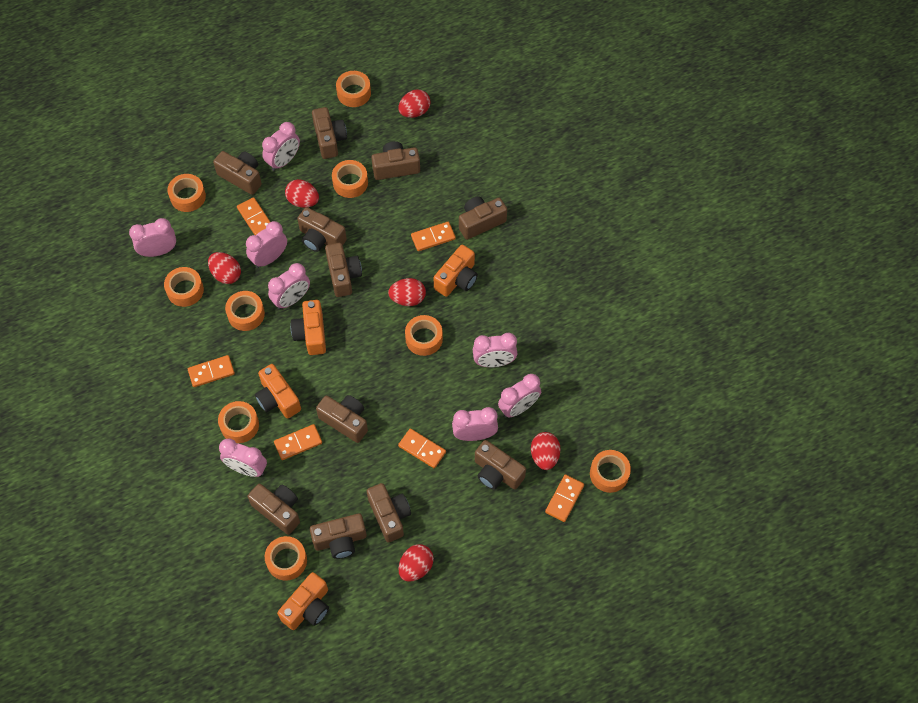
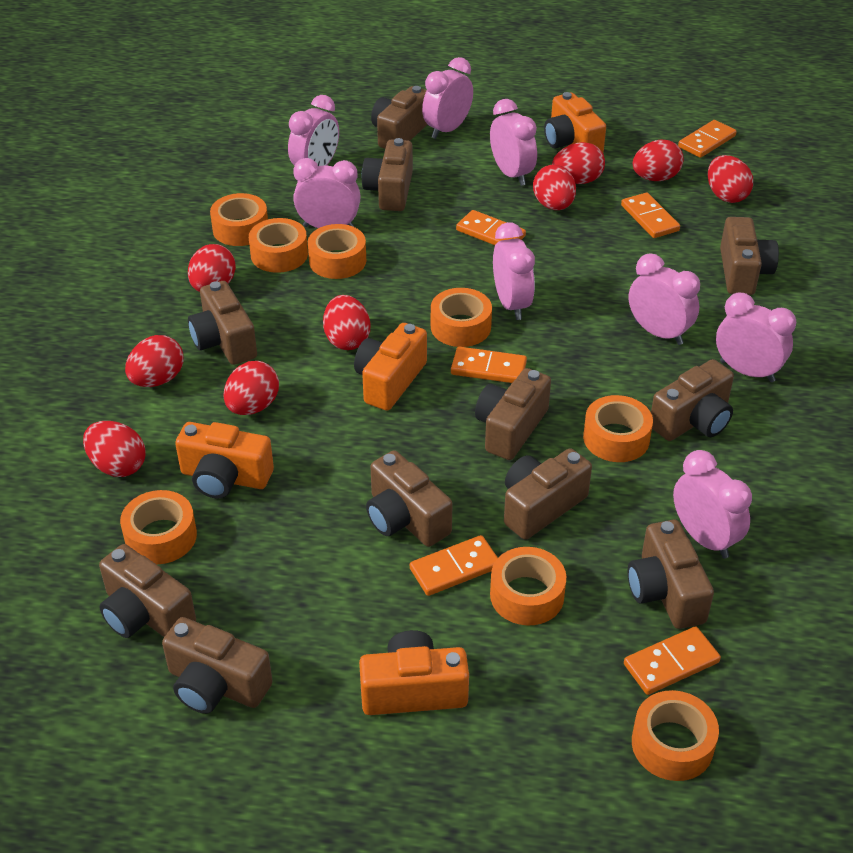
orange tape: [164,267,204,307] [167,174,206,212] [218,401,259,443] [225,291,265,331] [265,536,307,581] [332,160,368,198] [336,71,371,107] [405,315,443,356] [590,450,631,493] = 9 -> [120,490,197,564] [210,193,268,246] [249,218,308,273] [308,224,366,279] [431,288,492,347] [490,547,566,625] [583,395,653,462] [632,690,719,781] = 8
red egg: [208,252,241,284] [285,179,319,208] [388,278,426,306] [398,89,431,118] [399,544,434,582] [531,432,560,470] = 6 -> [83,421,145,477] [125,335,184,387] [188,244,236,292] [224,361,279,415] [323,295,370,350] [533,165,576,210] [552,142,605,184] [633,139,684,181] [708,155,753,203] = 9

